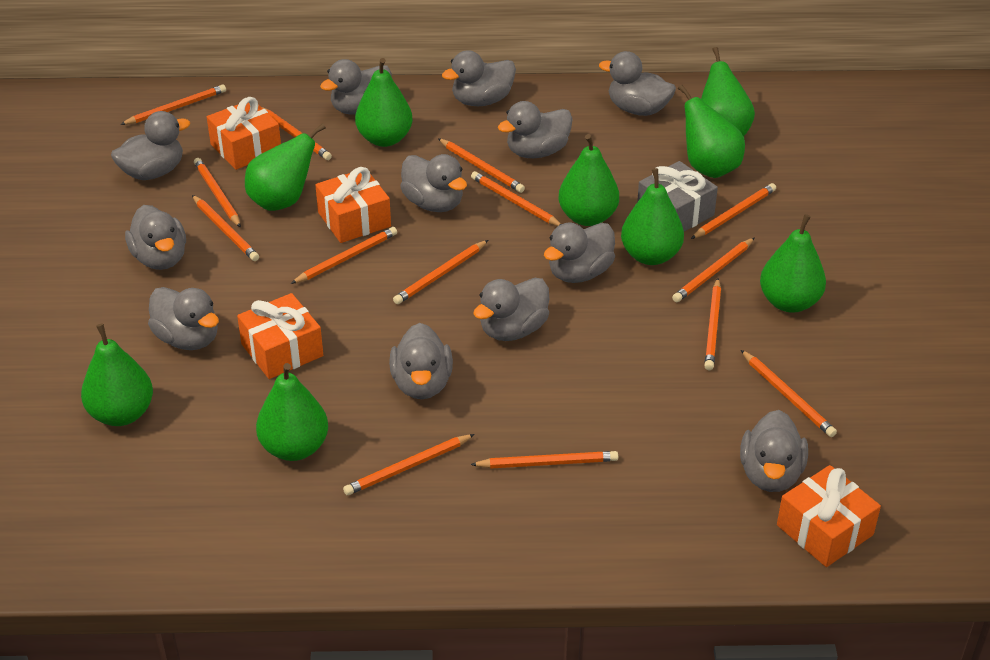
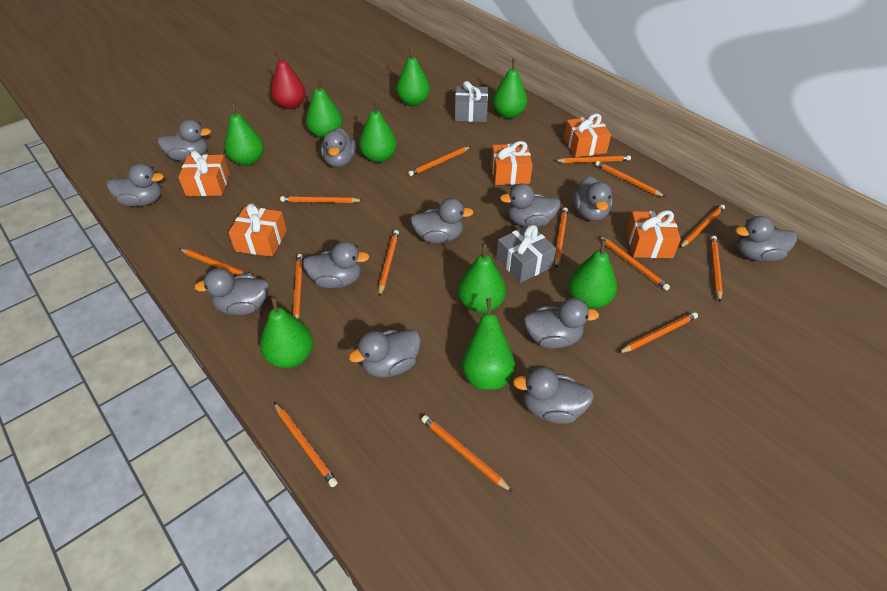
grey gift: [637,161,718,232] = 1 -> [455,81,488,122] [496,225,556,283] = 2
orange gift: [207,97,281,170] [237,293,323,379] [315,167,391,243] [777,465,881,567] = 4 -> [178,150,230,196] [228,204,287,257] [491,141,533,185] [564,113,611,157] [627,210,681,258] = 5
red pear: none = 0 -> [271,50,306,109] = 1

